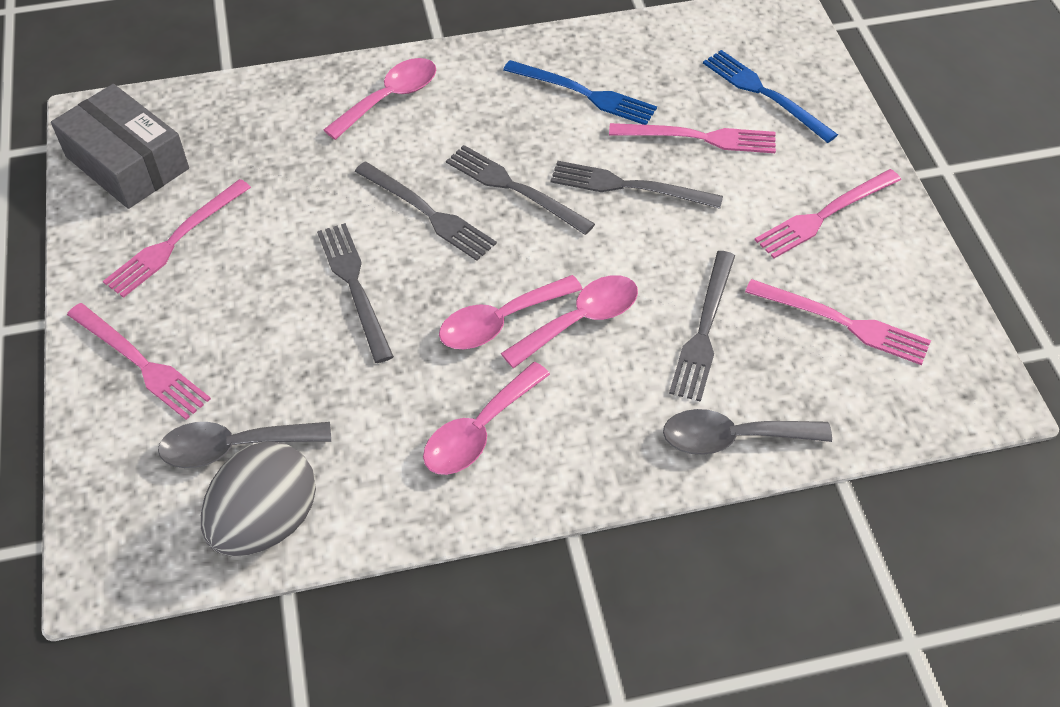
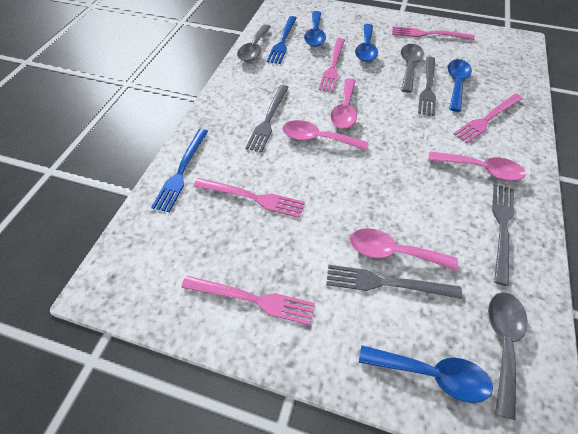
blue spoon: none = 0 -> [304,11,326,47] [355,24,378,62] [359,346,493,403] [448,59,472,112] = 4
grey box: [51,84,189,209] = 1 -> none = 0
grey egg: [201,441,316,556] = 1 -> none = 0
grey fork: [317,223,394,363] [354,161,497,261] [446,145,595,235] [550,161,723,209] [669,251,735,402] = 5 -> [245,85,289,153] [326,265,462,299] [418,57,436,116] [492,184,514,286] = 4
grey spoon: [158,422,331,468] [663,409,832,455] = 2 -> [237,24,271,62] [401,44,424,93] [488,292,528,420] = 3

